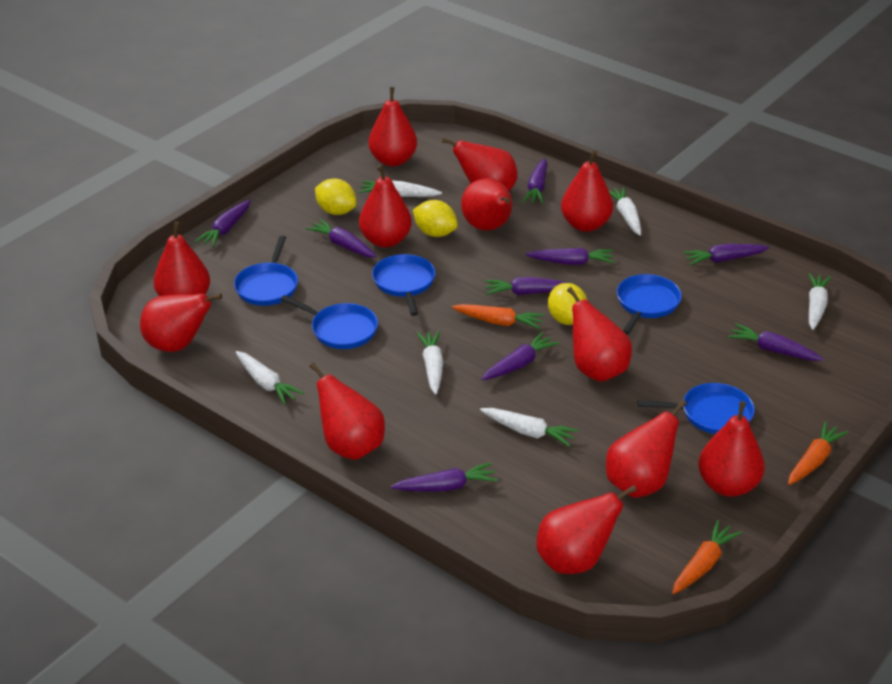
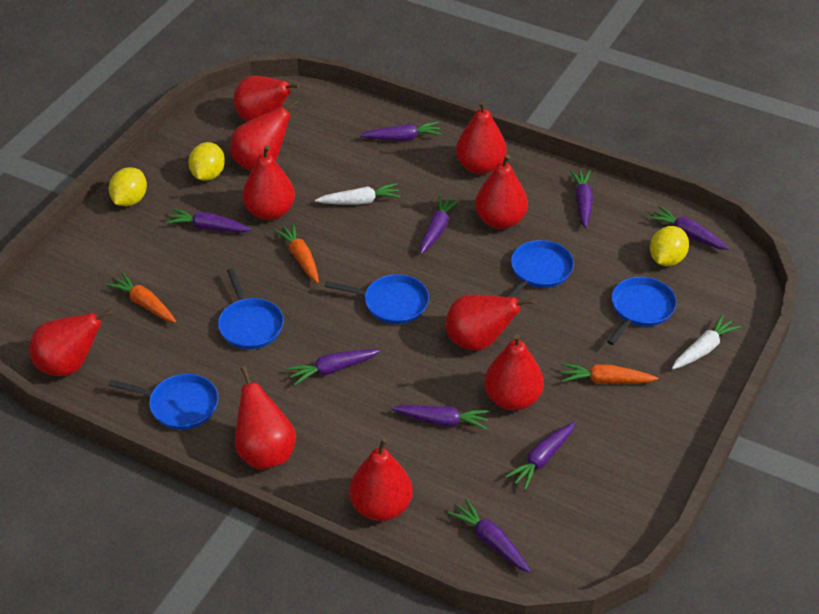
red pear: [140,293,222,352] [153,221,210,296] [309,363,385,460] [359,165,412,248] [369,87,417,167] [442,138,518,191] [461,178,512,231] [536,485,637,574] [561,150,613,232] [567,287,632,382] [606,400,687,498] [698,401,765,497] = 12 -> [30,309,112,376] [230,99,299,171] [234,76,299,121] [235,367,296,470] [242,145,295,220] [349,438,413,521] [445,294,534,351] [456,101,507,174] [475,154,528,229] [484,334,544,411] = 10
white carrot: [236,351,304,405] [359,181,442,197] [416,331,443,395] [480,408,579,447] [609,187,641,236] [808,273,831,330] = 6 -> [315,183,401,205] [672,314,741,369] = 2

